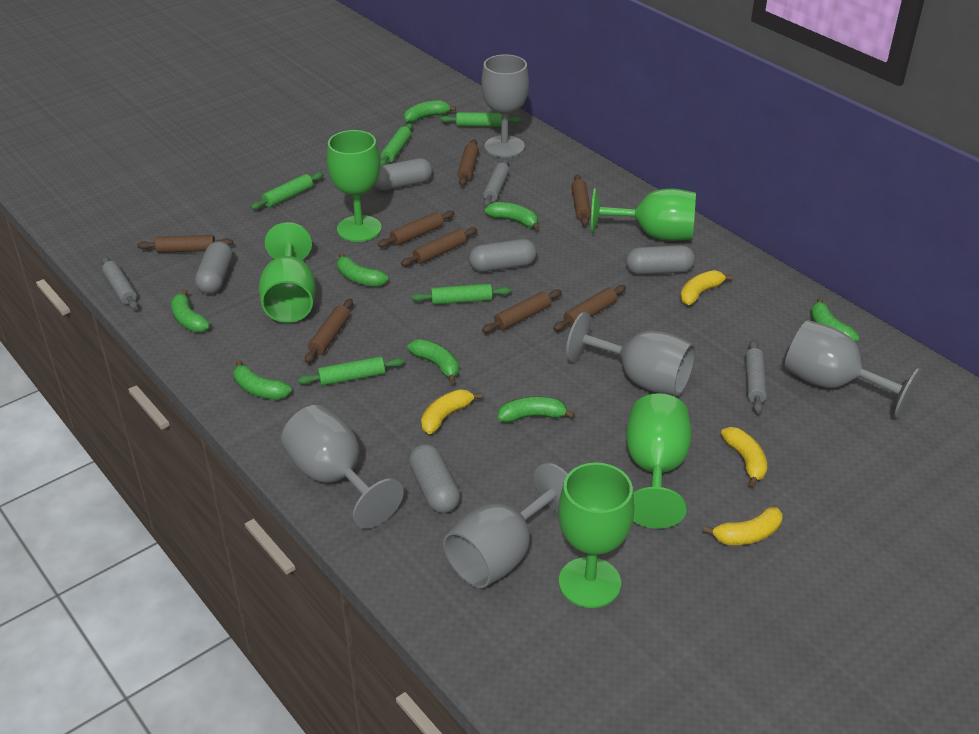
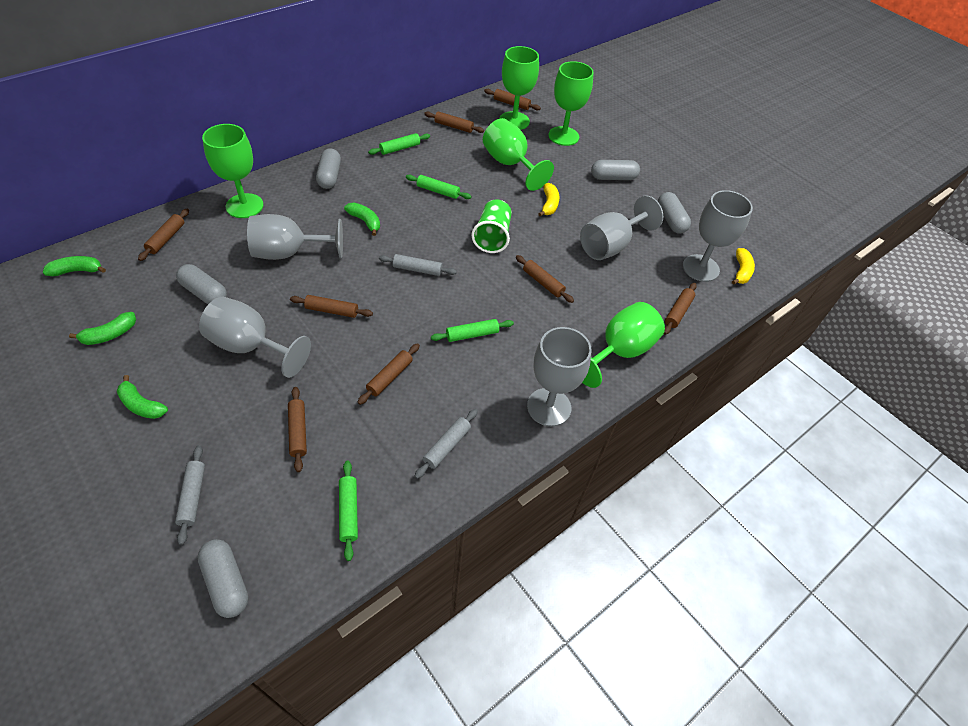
green banana: [171,289,210,332] [233,360,292,399] [337,253,388,287] [404,100,456,123] [407,339,459,384] [484,202,540,230] [498,396,575,423] [810,297,859,342] = 8 -> [43,256,106,276] [69,312,136,345] [117,375,168,419] [344,203,380,236] = 4
green cup: none = 0 -> [471,199,512,253] = 1
green rolling pin: [251,172,323,210] [298,356,404,386] [380,123,412,166] [412,284,511,305] [440,112,522,127] = 5 -> [339,461,358,561] [368,133,430,155] [406,174,472,199] [431,319,514,342] = 4
yellow banana: [421,389,482,434] [680,270,733,305] [703,507,783,545] [721,427,767,487] = 4 -> [538,183,560,217] [732,248,755,285] = 2

